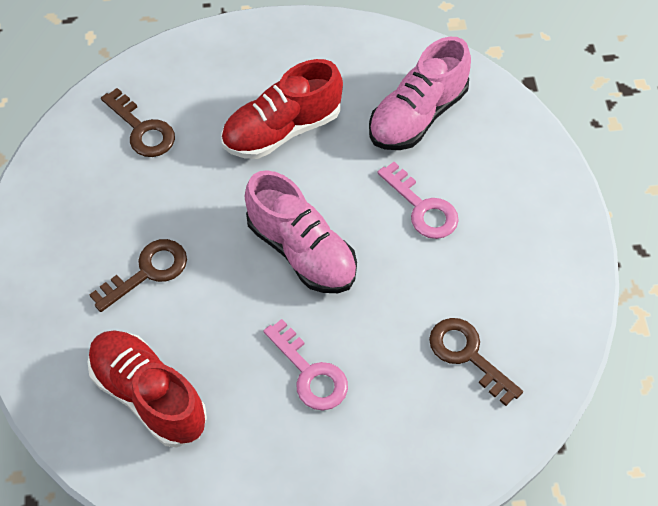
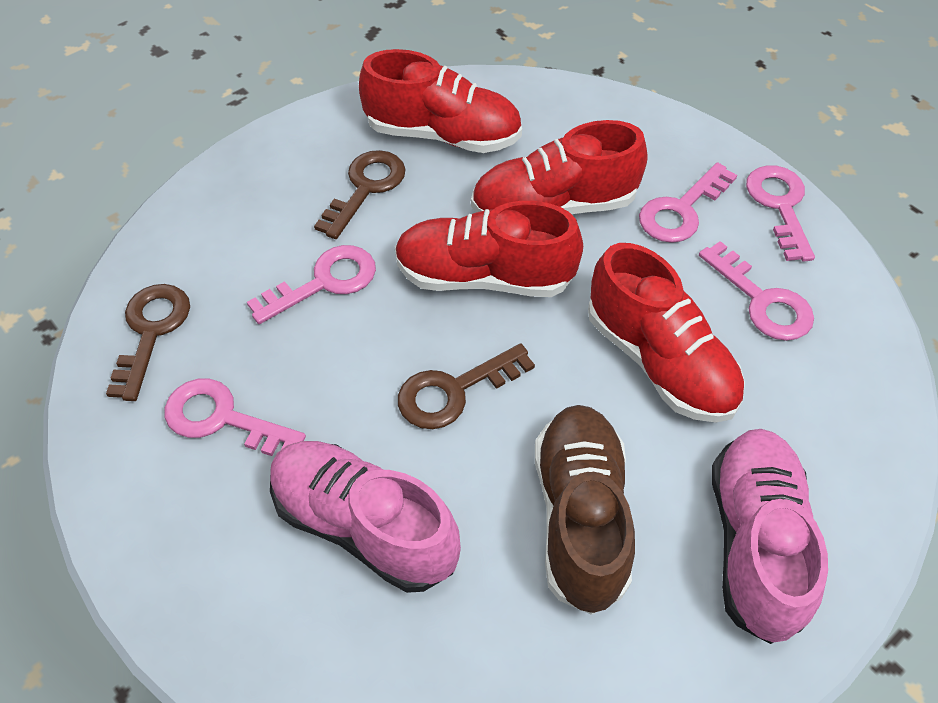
brown shoe: none = 0 -> [535,405,635,615] = 1
pink key: [263,319,348,411] [377,162,459,239] = 2 -> [165,378,306,456] [247,245,376,324] [639,162,737,243] [699,241,814,341] [746,165,815,261] = 5
red shoe: [88,330,207,447] [221,59,343,159] = 2 -> [359,49,522,153] [395,201,583,297] [471,120,648,214] [588,243,745,423] = 4

